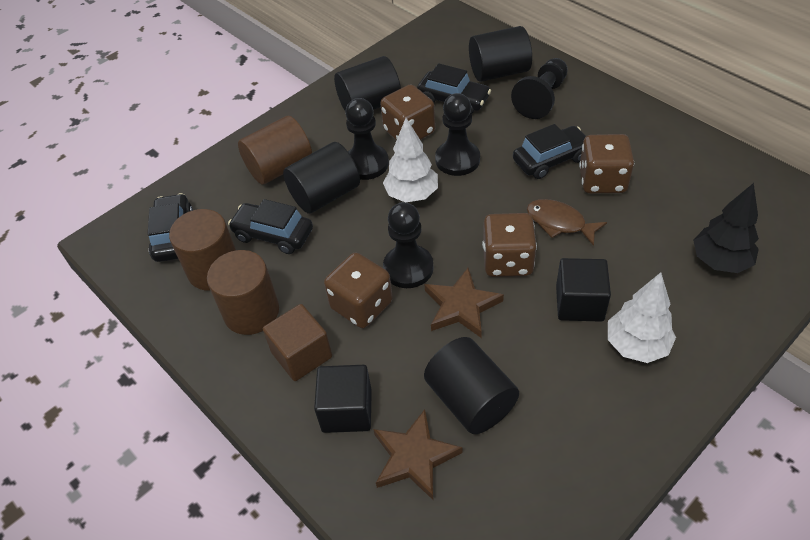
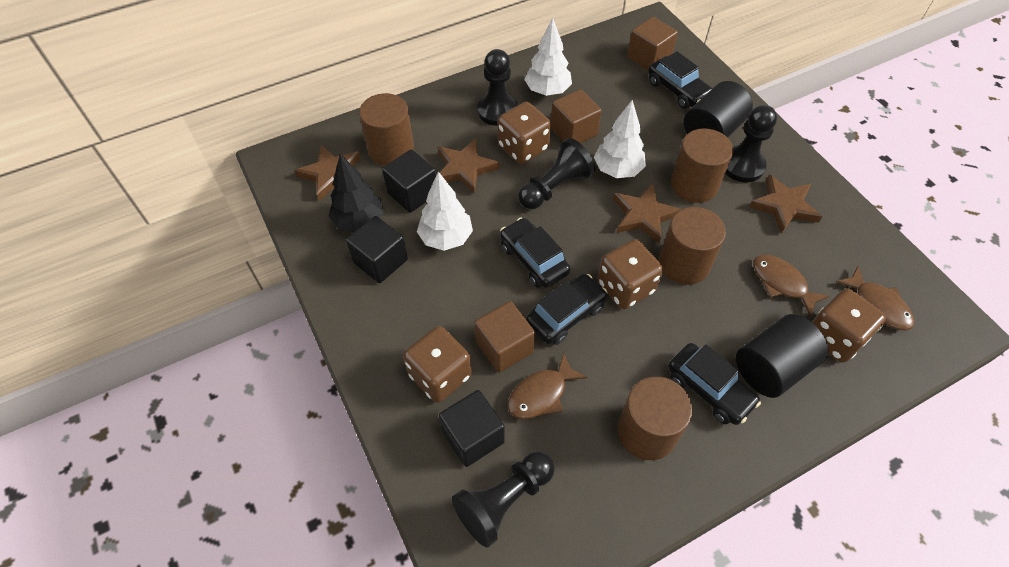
black cube: [314,365,372,433] [556,258,611,322] = 2 -> [346,216,408,283] [382,149,436,213] [439,390,505,467] = 3
black cylinder: [283,142,360,214] [334,56,401,112] [424,337,519,434] [469,26,532,82] = 4 -> [684,81,753,138] [736,314,828,398] = 2
brown cube: [263,304,332,381] = 1 -> [474,301,535,373] [551,89,602,143] [627,17,678,70] = 3
brown cylinder: [169,209,236,291] [207,250,279,335] [238,116,312,184] = 3 -> [359,93,414,166] [618,377,692,460] [659,207,726,285] [671,128,733,203] = 4
brown fish: [527,199,607,246] = 1 -> [508,353,587,419] [753,255,830,316] [836,266,914,330] = 3
brown star: [373,409,462,500] [424,268,504,338] = 2 -> [295,145,361,201] [438,139,500,194] [613,184,682,243] [749,175,822,234] = 4
white tree: [383,118,438,202] [608,272,676,363] = 2 -> [417,172,473,251] [524,18,572,96] [594,100,646,178] = 3

